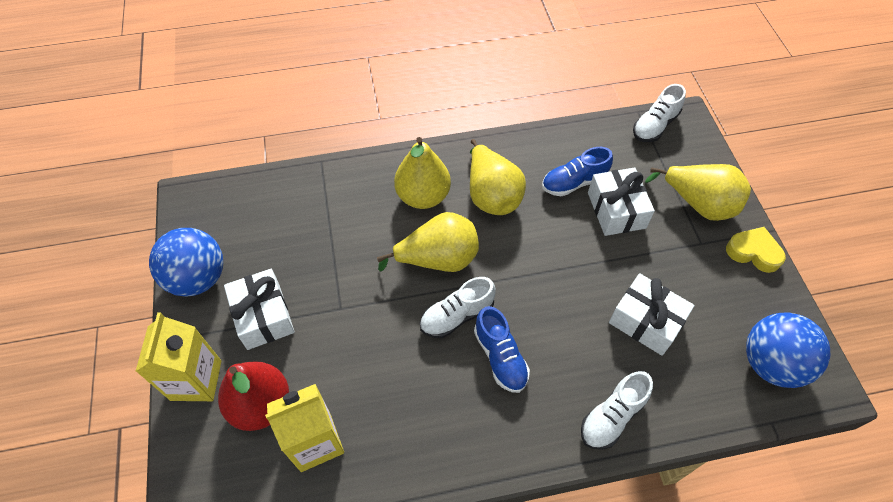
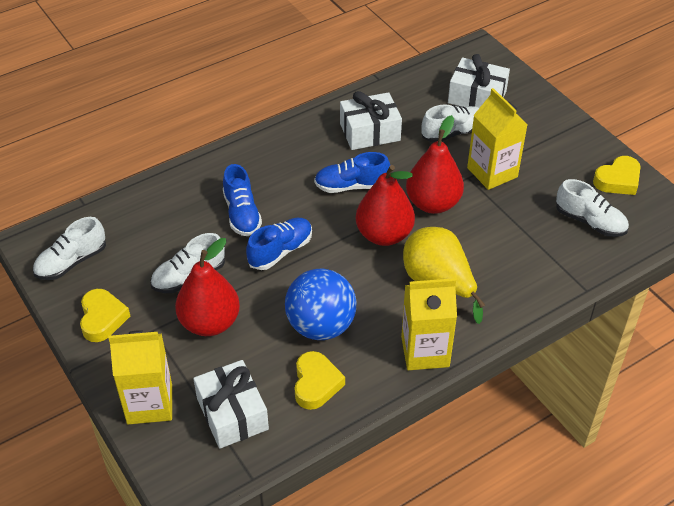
blue ball: [149,228,223,297] [746,312,830,388] = 2 -> [285,268,356,340] = 1
blue shoe: [474,306,530,393] [542,147,613,196] = 2 -> [223,164,262,236] [246,218,312,270] [314,152,390,193] = 3
red pear: [218,361,289,431] = 1 -> [175,238,240,336] [356,165,415,246] [406,115,464,214] = 3
white shoe: [420,277,496,338] [581,371,653,450] [633,84,686,142] = 3 -> [33,217,106,280] [150,233,225,293] [421,104,479,143] [556,179,629,237] = 4
yellow carton: [135,312,221,401] [265,384,344,472] = 2 -> [108,330,172,424] [401,278,457,370] [467,88,528,190] = 3
yellow heart: [726,227,786,273] = 1 -> [80,289,130,342] [295,351,345,410] [593,156,640,195] = 3
yellow pear: [377,212,479,272] [394,137,451,209] [470,139,526,215] [645,164,751,221] = 4 -> [403,227,485,324] = 1

